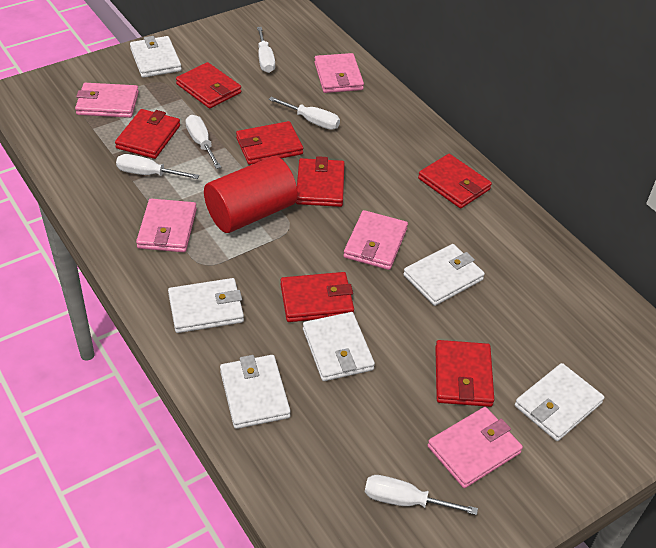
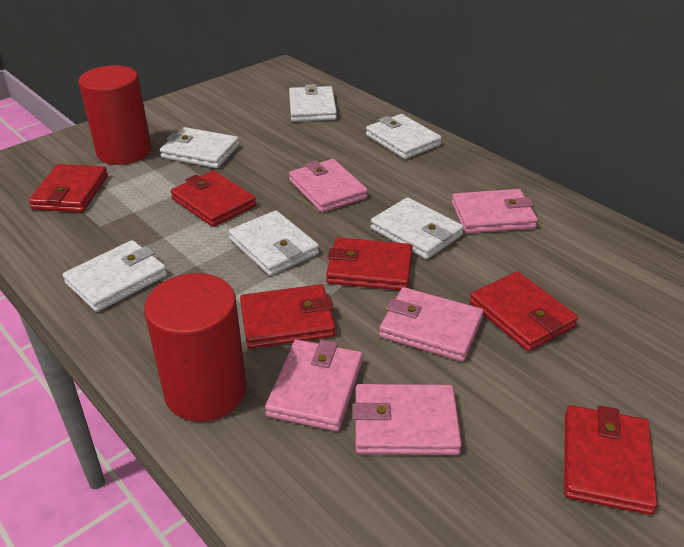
red cylinder: [204,156,298,233] = 1 -> [78,65,151,165] [144,273,247,422] = 2
red wallet: [115,109,180,159] [176,62,241,109] [236,121,303,165] [280,272,354,322] [296,156,345,207] [418,154,492,209] [435,340,494,407] = 7 -> [29,164,108,212] [171,171,256,227] [240,284,336,349] [326,237,412,290] [469,271,578,351] [564,405,657,515] = 6
white screwdriver: [116,154,199,179] [185,115,221,169] [257,27,275,73] [268,97,340,130] [365,475,478,515] = 5 -> none = 0

